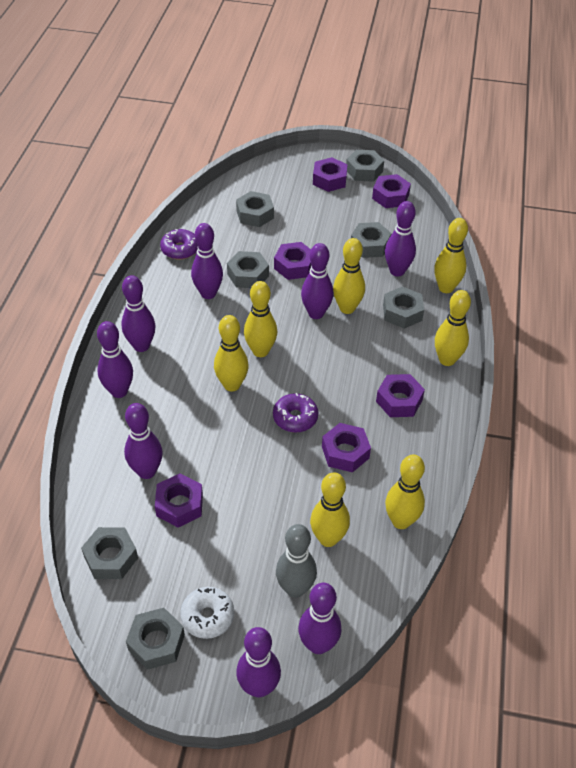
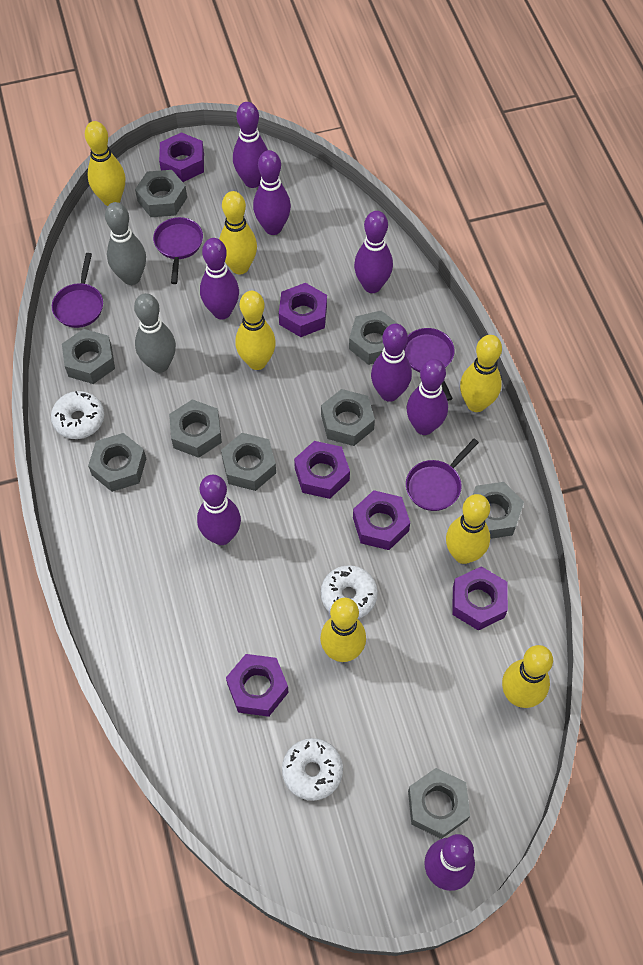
grey bowling pin: [276,524,317,598] = 1 -> [105,202,146,285] [134,293,176,373] = 2
grey nut: [81,527,138,579] [126,608,185,670] [227,251,269,288] [236,191,274,227] [346,150,384,182] [351,222,392,258] [383,286,424,329] = 7 -> [62,329,115,384] [88,433,146,492] [135,170,187,217] [169,399,222,458] [221,433,276,491] [321,389,375,446] [349,311,398,365] [408,768,470,839] [473,482,524,539] = 9
purple donut: [160,229,198,260] [273,393,318,433] = 2 -> none = 0
purple pan: none = 0 -> [52,253,103,328] [153,217,203,284] [404,328,455,401] [406,439,479,511] = 4
white donut: [180,587,234,639] = 1 -> [51,391,104,439] [282,738,343,801] [321,565,378,619] = 3

